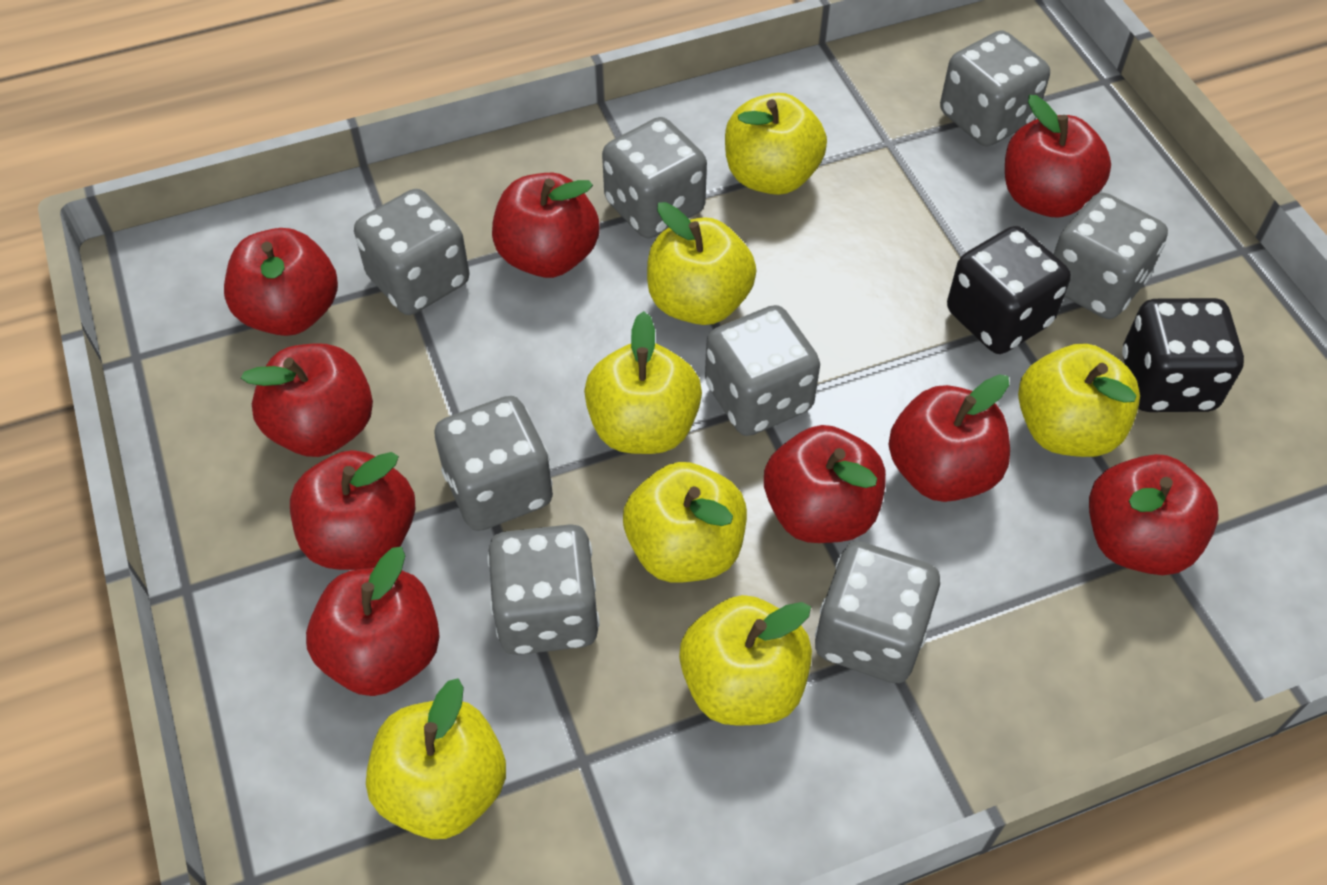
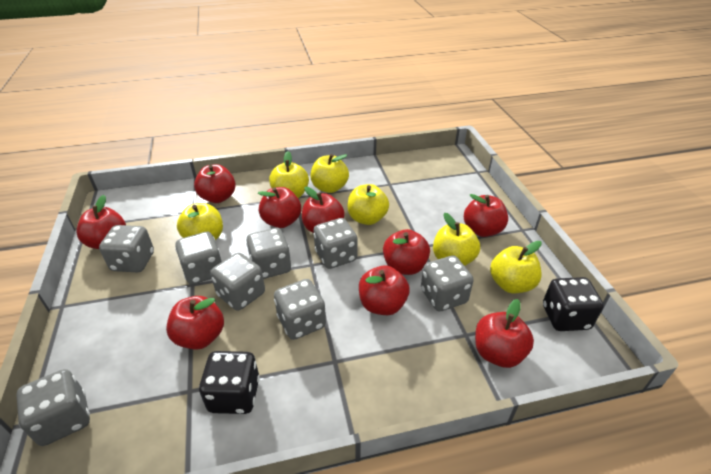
yellow apple: [366,678,506,839] [584,311,702,454] [623,462,747,583] [647,202,757,325] [679,595,812,726] [725,93,827,195] [1018,344,1140,457] = 7 -> [177,203,223,240] [269,151,309,198] [310,154,349,193] [347,184,389,225] [433,213,480,266] [490,241,542,293] = 6

